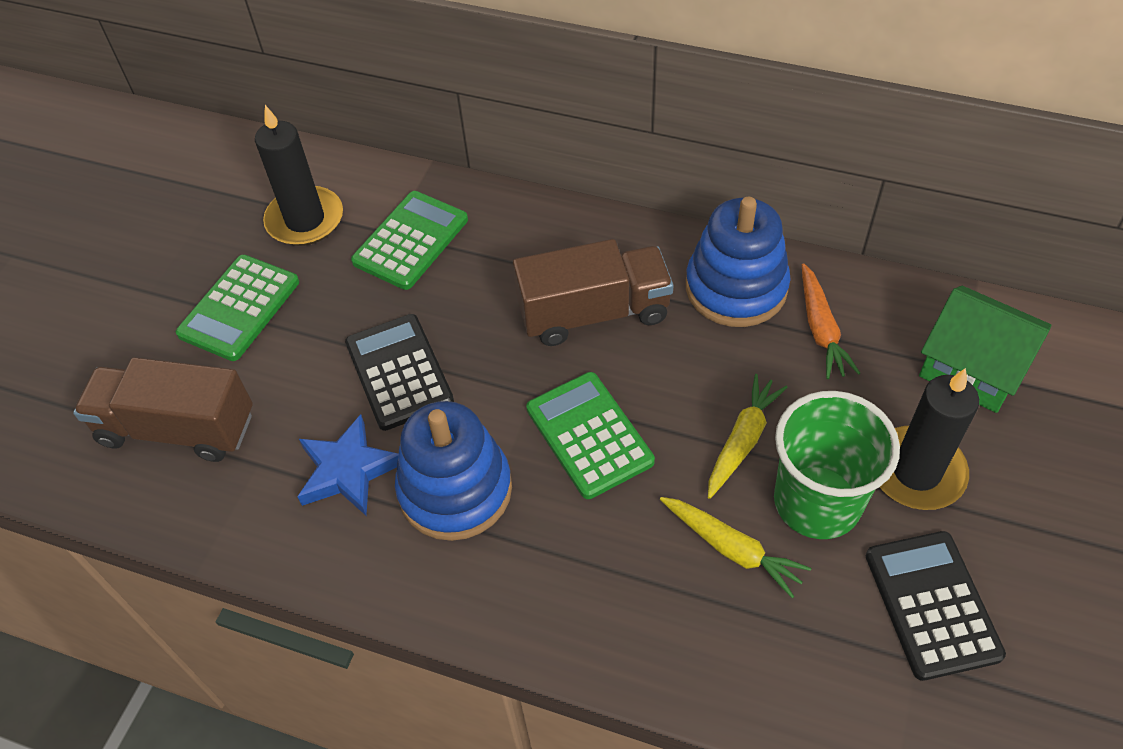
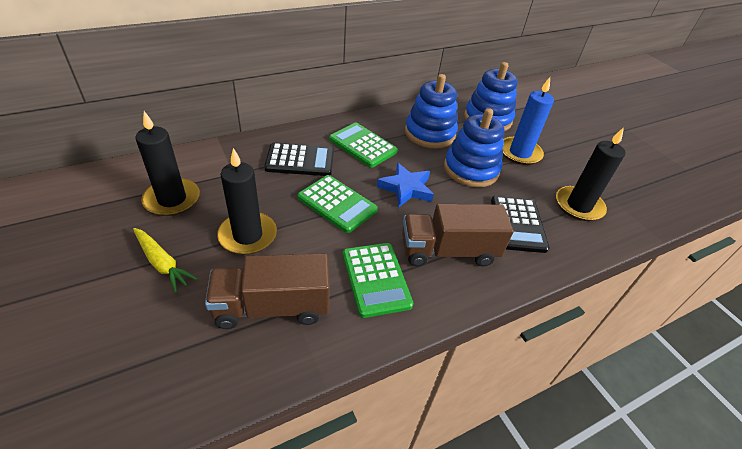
black candle: [255,105,343,246] [880,368,979,510] = 2 -> [136,111,200,216] [217,148,277,255] [556,127,625,221] = 3
blue candle: none = 0 -> [502,77,554,165] = 1
blue stacking toy: [395,401,512,541] [686,197,791,327] = 2 -> [405,74,458,148] [444,108,504,187] [464,62,518,131] = 3
green cup: [774,391,900,539] = 1 -> none = 0
green house: [919,286,1051,413] = 1 -> none = 0
orange carrot: [802,263,860,379] = 1 -> none = 0
yellow carrot: [660,497,811,598] [708,374,788,499] = 2 -> [133,228,198,293] = 1

